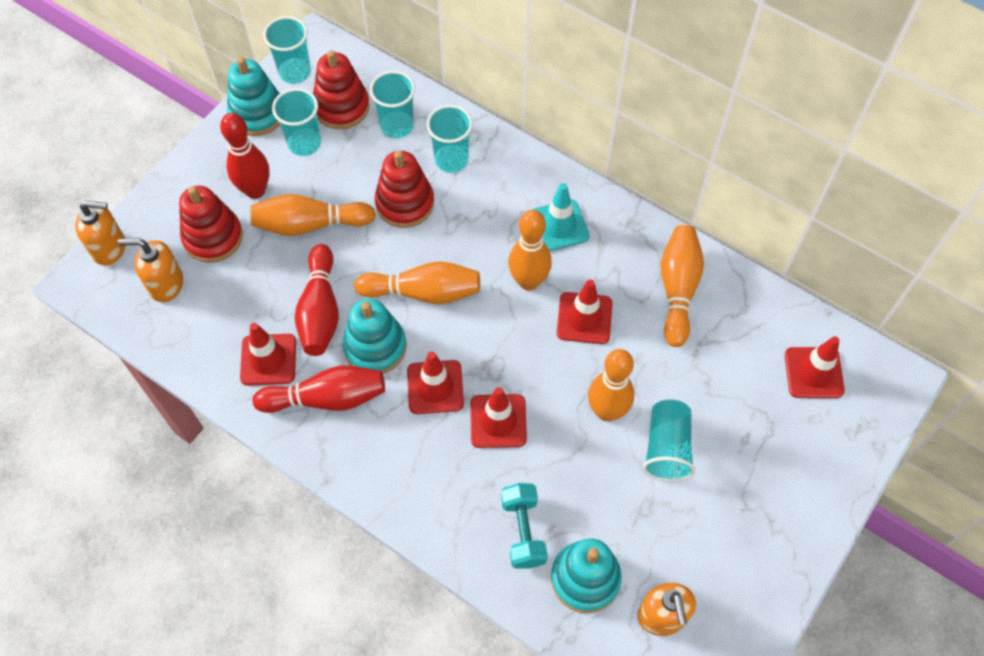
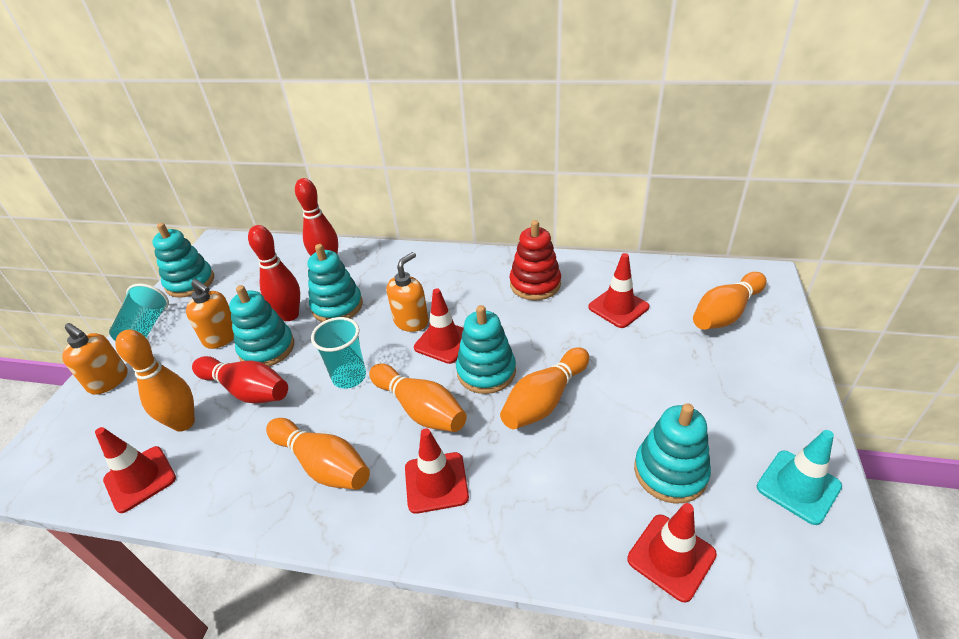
red stacking toy: [179,186,243,263] [313,50,370,129] [375,151,434,228] = 3 -> [510,220,561,300] = 1
turquoise cup: [263,16,311,84] [272,88,321,156] [370,71,415,138] [426,105,473,173] [642,399,695,481] = 5 -> [109,284,169,342] [311,317,366,389] = 2
turquoise dumbbell: [501,483,548,569] = 1 -> none = 0
turquoise stacking toy: [227,57,280,136] [342,298,407,374] [551,538,622,613] = 3 -> [152,223,214,298] [229,285,294,367] [308,244,363,322] [456,305,516,394] [634,403,711,504] = 5

